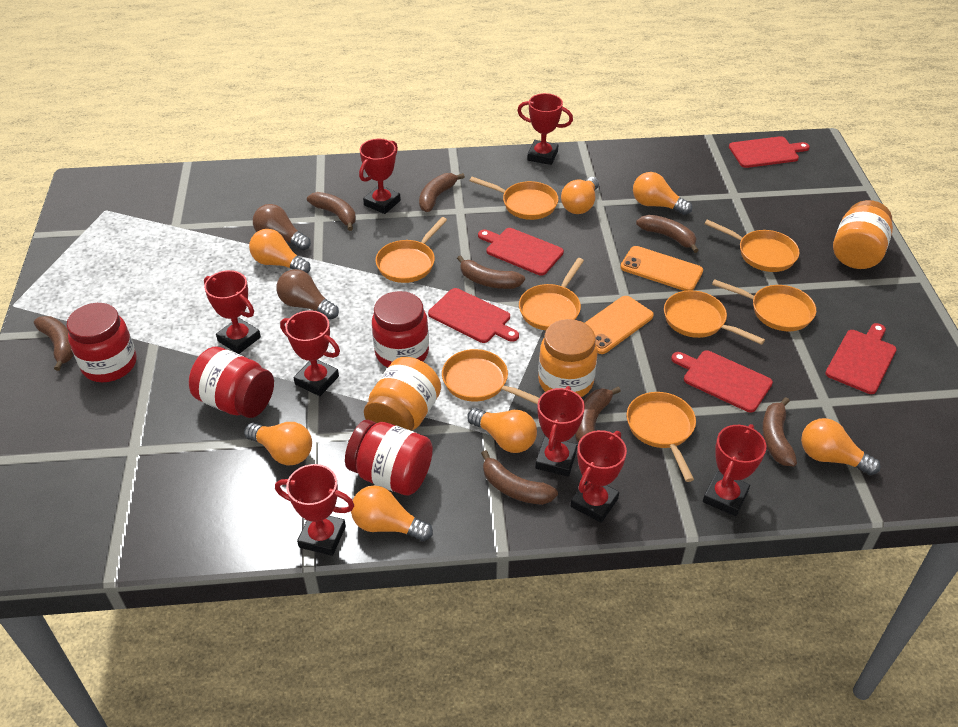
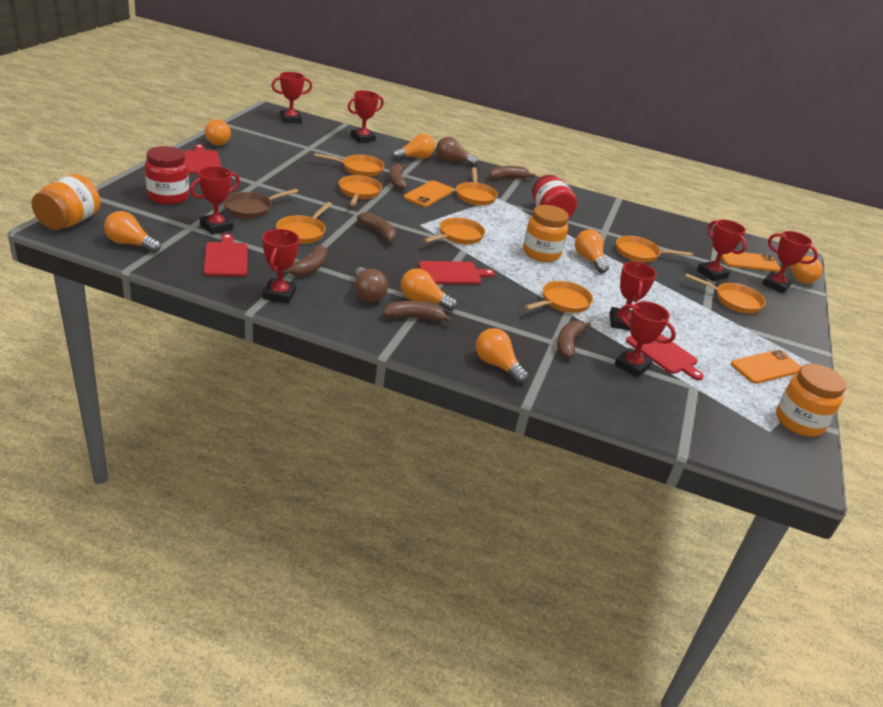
brown banana: [34,316,74,371] [307,192,356,231] [419,173,465,212] [457,255,525,289] [481,450,558,505] [575,387,621,443] [636,215,699,253] [762,397,797,466] = 8 -> [283,245,327,277] [357,212,396,244] [383,301,453,323] [389,164,407,190] [489,166,536,180] [557,321,591,358] = 6
brown pan: none = 0 -> [223,189,298,218] = 1
orange phone: [585,296,654,354] [620,246,703,291] = 2 -> [404,180,453,207] [721,252,781,272] [731,350,801,384] = 3
red cutting board: [428,288,519,343] [478,228,564,276] [671,350,773,413] [729,136,810,168] [825,323,897,394] = 5 -> [184,144,221,174] [204,234,248,277] [418,261,495,284] [626,334,704,380] = 4
red jar: [66,303,137,382] [189,347,274,418] [345,420,433,495] [372,291,429,368] = 4 -> [145,146,189,204] [532,175,577,219] = 2

